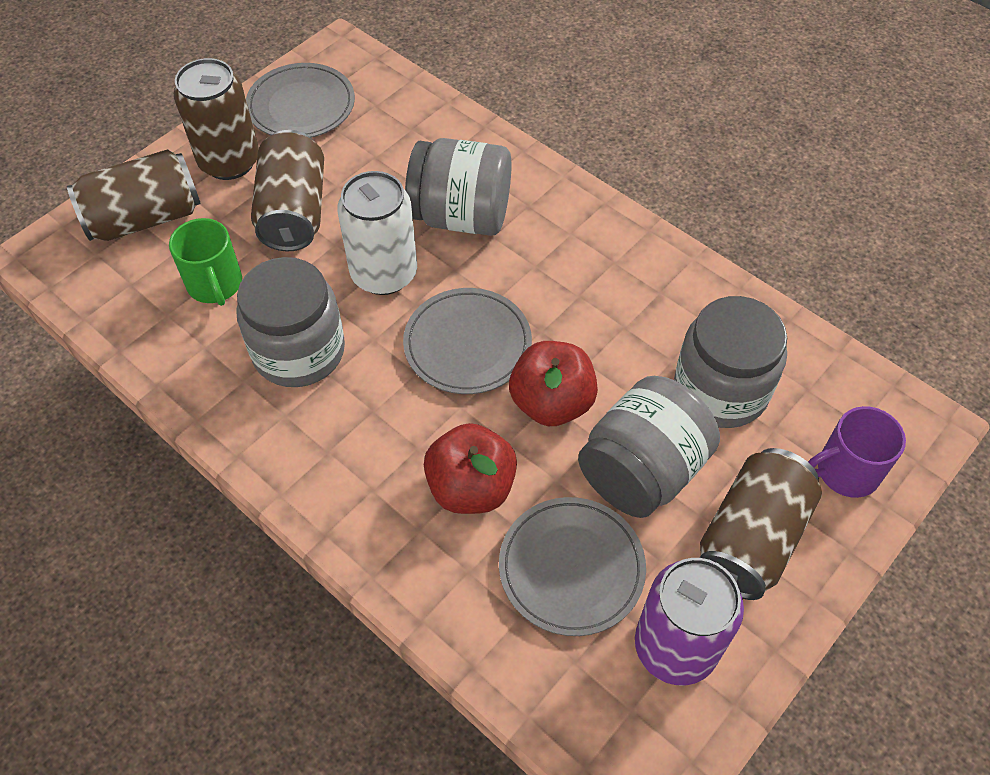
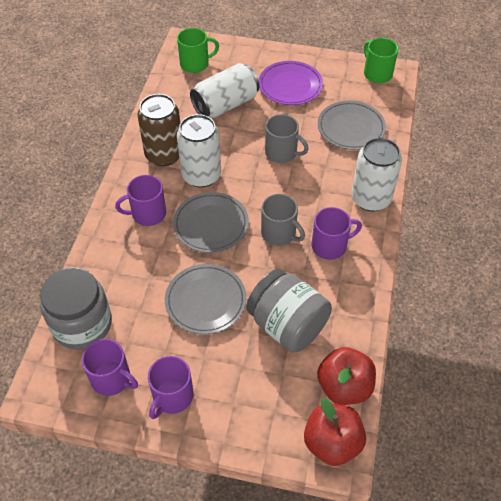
brown can: [67,149,201,241] [174,58,259,180] [251,130,324,251] [699,448,822,600] = 4 -> [137,94,180,166] = 1
green mug: [169,218,242,306] = 1 -> [177,28,219,73] [364,38,399,83] = 2
grey jar: [236,257,345,387] [405,138,511,236] [578,376,720,518] [674,296,787,428] = 4 -> [40,267,112,350] [246,269,332,353] = 2
grey mug: none = 0 -> [261,194,305,246] [265,114,309,163] = 2
purple can: [635,558,744,685] = 1 -> none = 0
purple mug: [808,406,906,498] = 1 -> [82,339,138,396] [115,175,166,226] [148,356,193,419] [312,207,362,260] = 4
purple plate: none = 0 -> [259,61,323,105] = 1
white can: [337,171,417,295] = 1 -> [177,114,221,188] [190,63,259,118] [352,138,402,211] = 3

